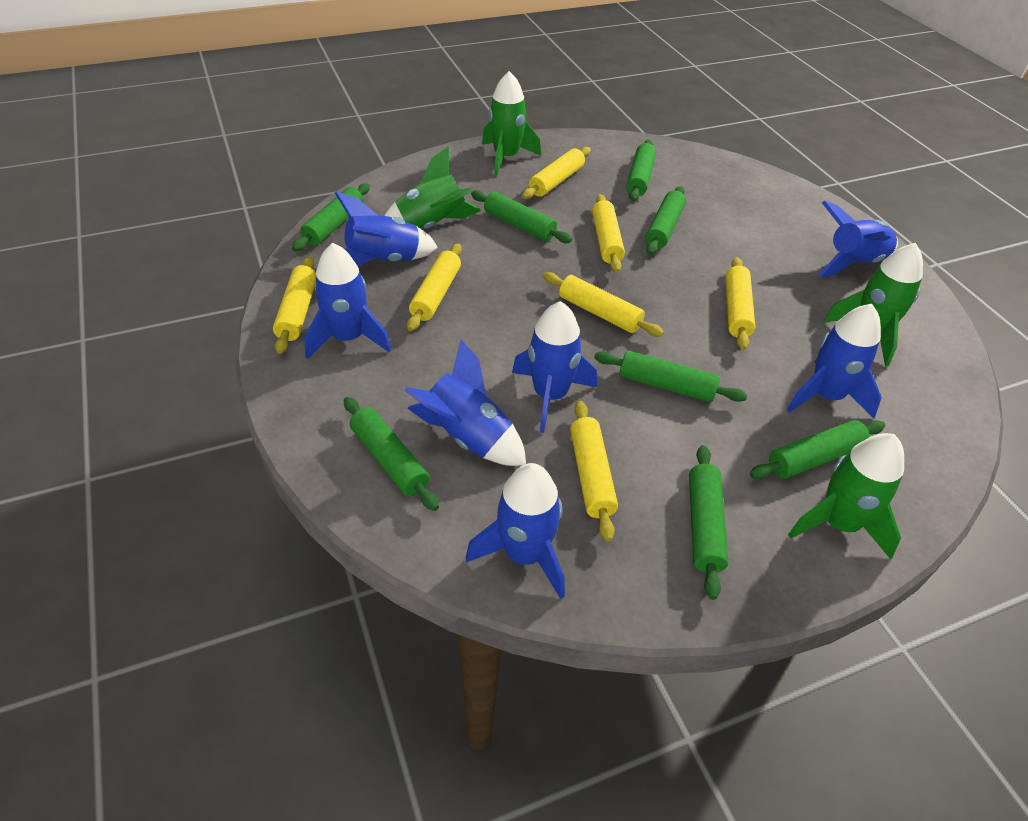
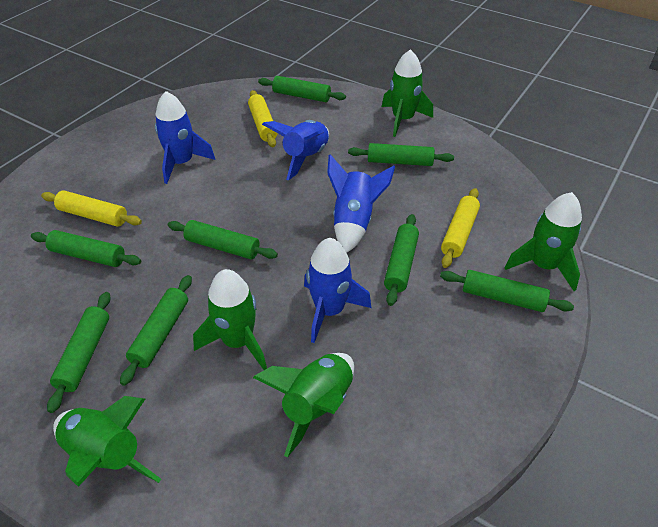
blue rocket: [304,243,391,359] [335,192,438,267] [404,340,526,466] [466,463,565,599] [512,301,597,433] [787,304,882,418] [818,200,898,277] = 7 -> [155,91,216,184] [262,120,329,180] [304,238,371,343] [327,154,395,253] = 4
green rocket: [384,146,481,229] [482,71,541,176] [788,433,904,559] [823,243,923,366] = 4 -> [53,396,161,487] [193,269,267,370] [253,353,354,457] [382,49,433,137] [505,192,582,291] = 5
yellow rolling pin: [273,256,316,354] [407,243,462,331] [522,147,591,199] [543,272,664,337] [570,401,618,541] [592,194,625,273] [725,257,755,350] = 7 -> [41,190,142,227] [248,90,277,147] [441,188,480,268] = 3

